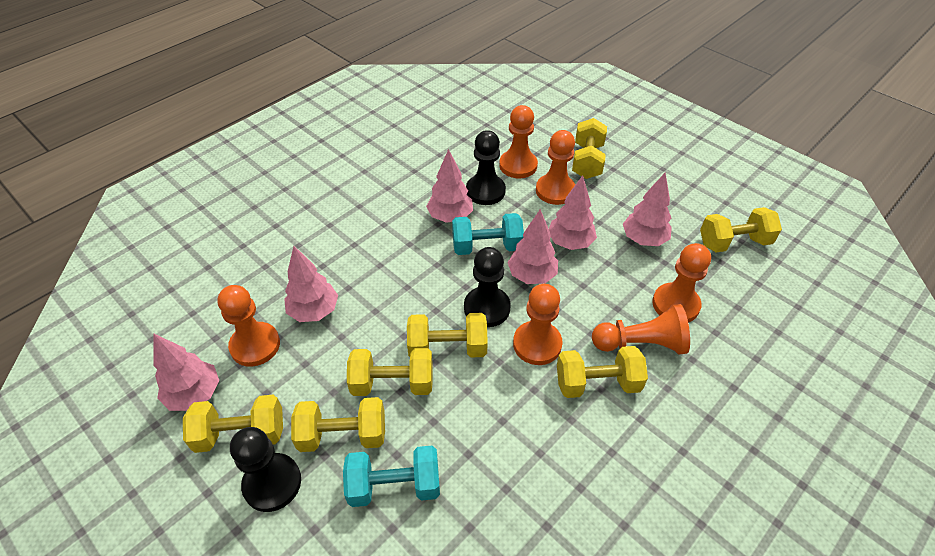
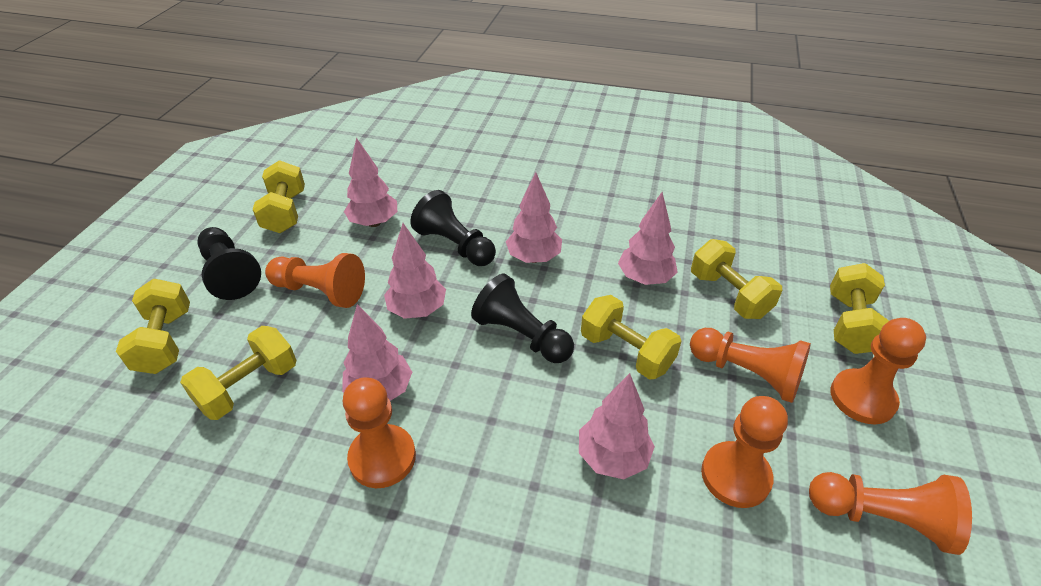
turquoise dumbbell: [343,446,440,507] [452,213,524,255] = 2 -> none = 0
yellow dumbbell: [183,395,283,453] [291,397,385,452] [347,348,433,396] [407,313,488,357] [557,346,648,398] [572,118,607,179] [700,207,782,252] = 7 -> [116,279,190,374] [180,326,296,420] [253,160,305,233] [581,295,681,380] [691,239,782,319] [830,263,889,354] = 6

